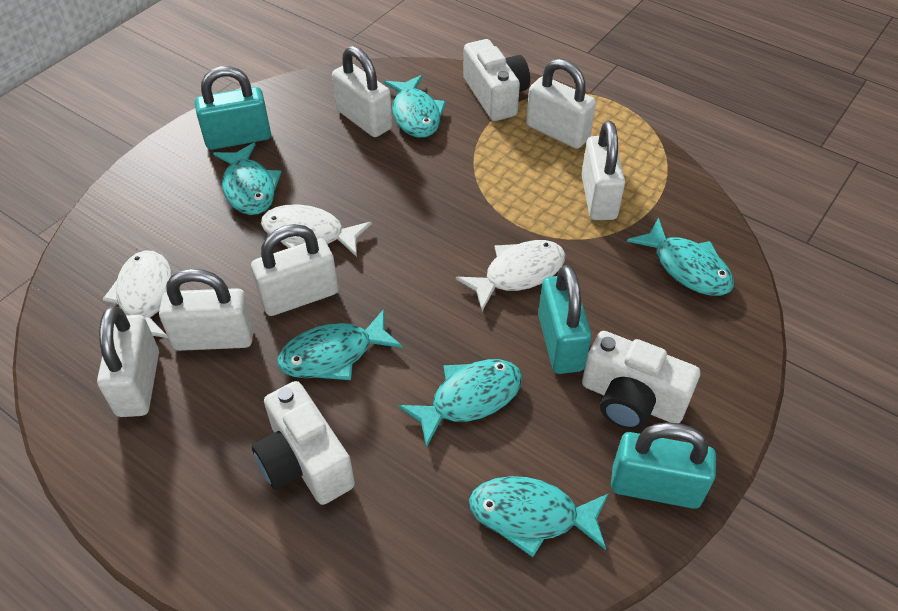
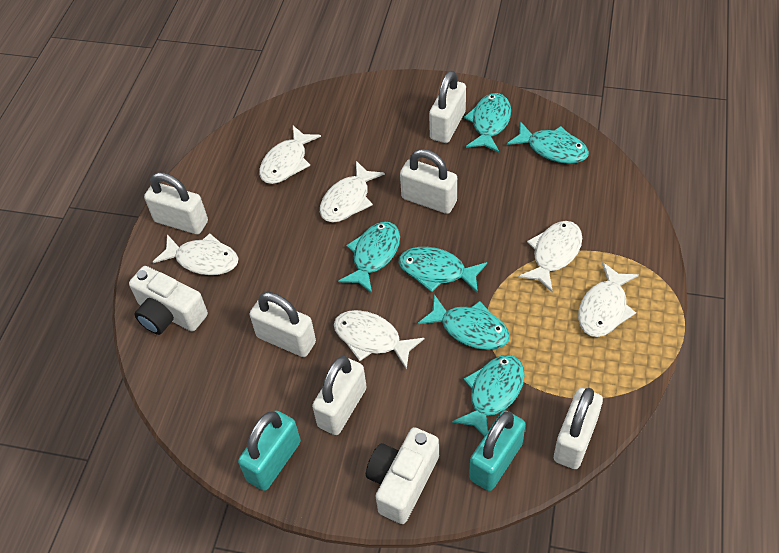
turquoise padlock: [195,66,271,150] [538,265,592,374] [611,422,716,509] = 3 -> [238,410,301,491] [469,410,525,491] = 2
white camera: [252,381,355,505] [463,39,530,121] [582,331,700,430] = 3 -> [129,266,208,335] [366,427,439,524] = 2
white fish: [103,250,172,338] [261,204,372,257] [456,240,565,311] = 3 -> [153,233,238,275] [259,126,321,184] [320,161,385,222] [334,310,424,370] [518,221,582,292] [578,262,639,337] = 6

